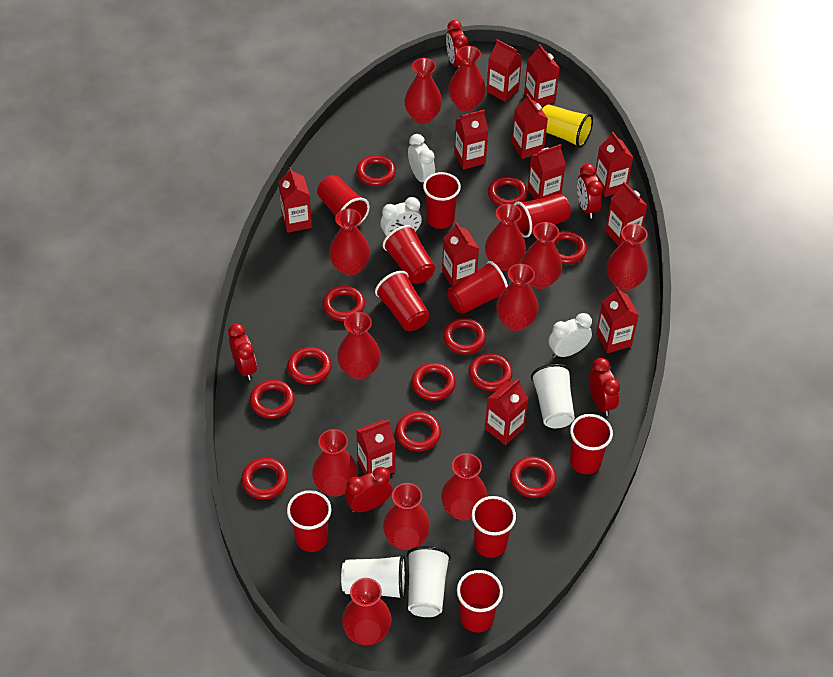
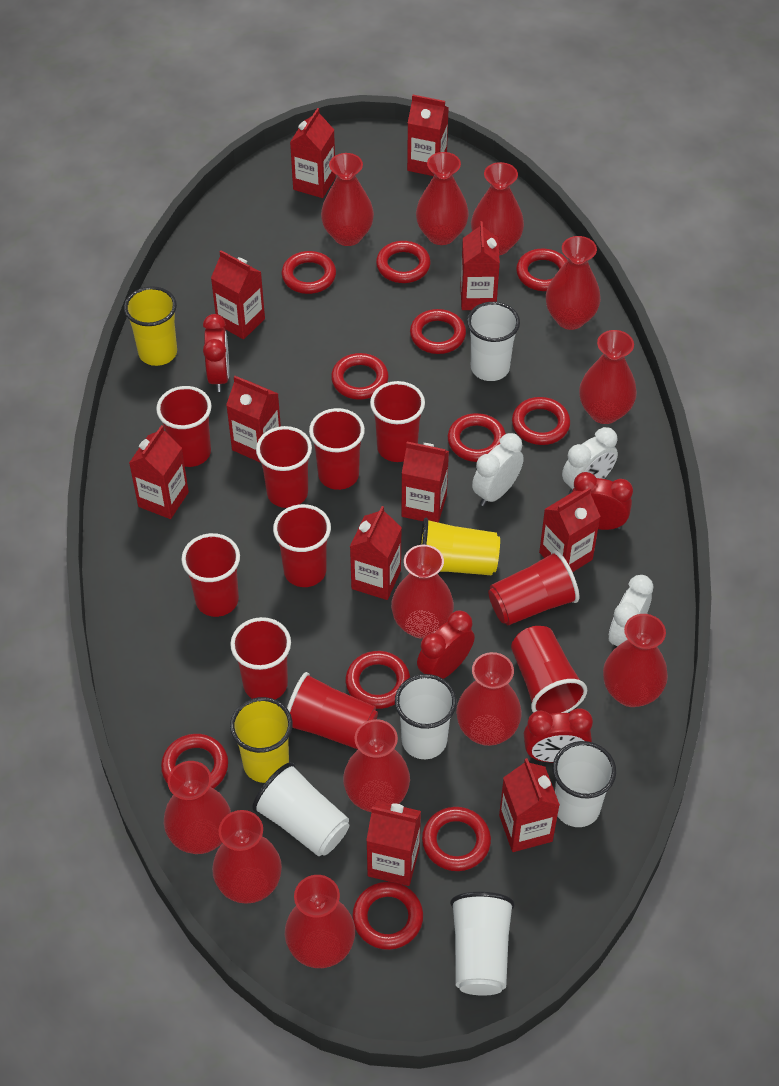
red carton: [278,167,312,233] [356,420,396,475] [442,222,479,286] [454,110,488,170] [485,379,528,445] [487,39,522,102] [512,94,548,159] [524,44,560,106] [527,144,566,200] [595,132,633,197] [596,286,639,353] [605,182,648,246] = 12 -> [129,425,189,519] [211,250,265,339] [226,376,281,463] [290,108,336,198] [350,506,402,600] [366,801,421,886] [401,442,449,523] [407,95,449,176] [460,221,500,310] [499,758,560,852] [539,487,601,572] = 11
red clock: [228,323,257,380] [345,467,392,513] [446,20,468,67] [577,164,603,218] [589,358,620,416] = 5 -> [203,314,229,392] [417,611,475,679] [524,708,593,762] [572,472,633,530] = 4
red ring: [241,458,288,499] [250,380,295,419] [287,347,331,385] [322,286,365,321] [356,155,396,186] [395,412,441,451] [411,363,456,401] [443,318,486,354] [469,353,513,391] [488,176,528,206] [510,457,557,498] [553,231,587,264] = 12 -> [161,734,228,788] [282,251,336,294] [331,353,389,400] [346,651,410,709] [352,882,423,950] [376,241,431,283] [410,309,466,354] [422,807,491,871] [448,413,506,462] [512,397,570,445] [516,249,567,291] = 11
white cup: [341,555,406,600] [407,546,451,617] [531,364,575,428] = 3 -> [252,762,349,856] [395,674,457,759] [450,892,515,996] [467,302,520,381] [553,741,616,827] = 5
yellow cup: [542,104,593,148] = 1 -> [124,286,177,366] [230,697,292,783] [420,518,500,575] = 3

